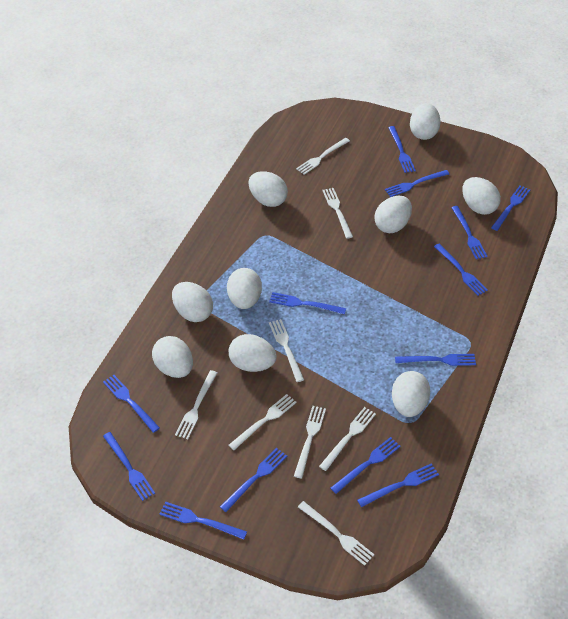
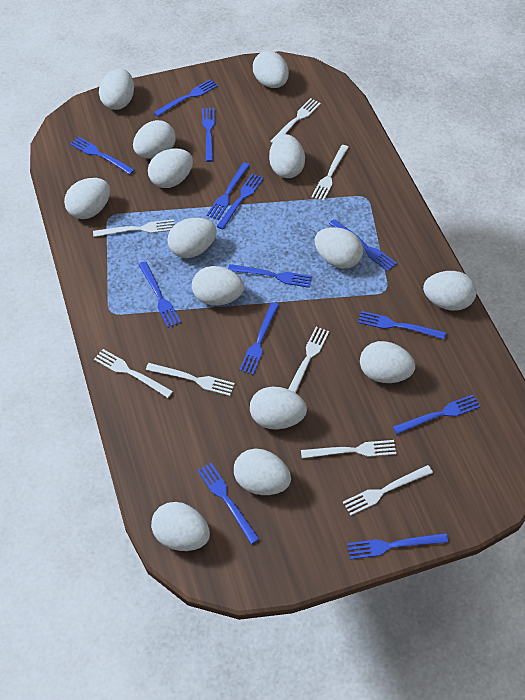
white egg: [152,336,193,378] [172,282,213,322] [227,268,262,309] [229,334,277,372] [248,171,288,207] [374,196,412,233] [392,371,430,417] [410,103,441,140] [462,177,501,215] = 9 -> [64,178,110,219] [99,68,134,110] [133,120,176,159] [148,149,193,188] [151,502,210,551] [168,218,217,258] [192,266,244,306] [234,449,291,495] [250,387,307,430] [253,51,289,88] [269,134,305,178] [315,227,363,269] [360,341,415,383] [423,271,477,311] = 14

